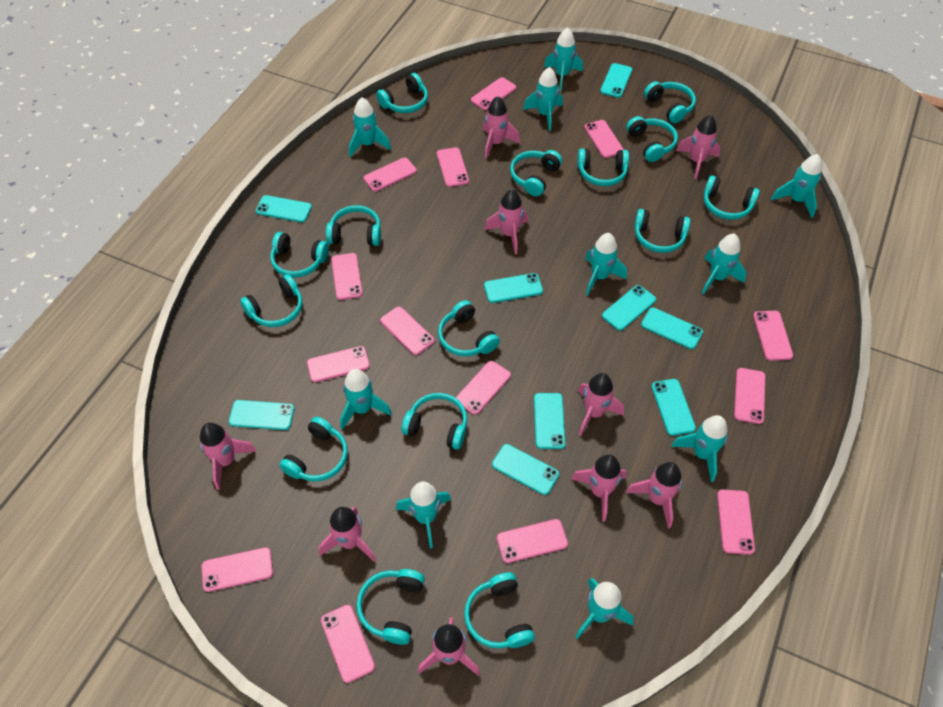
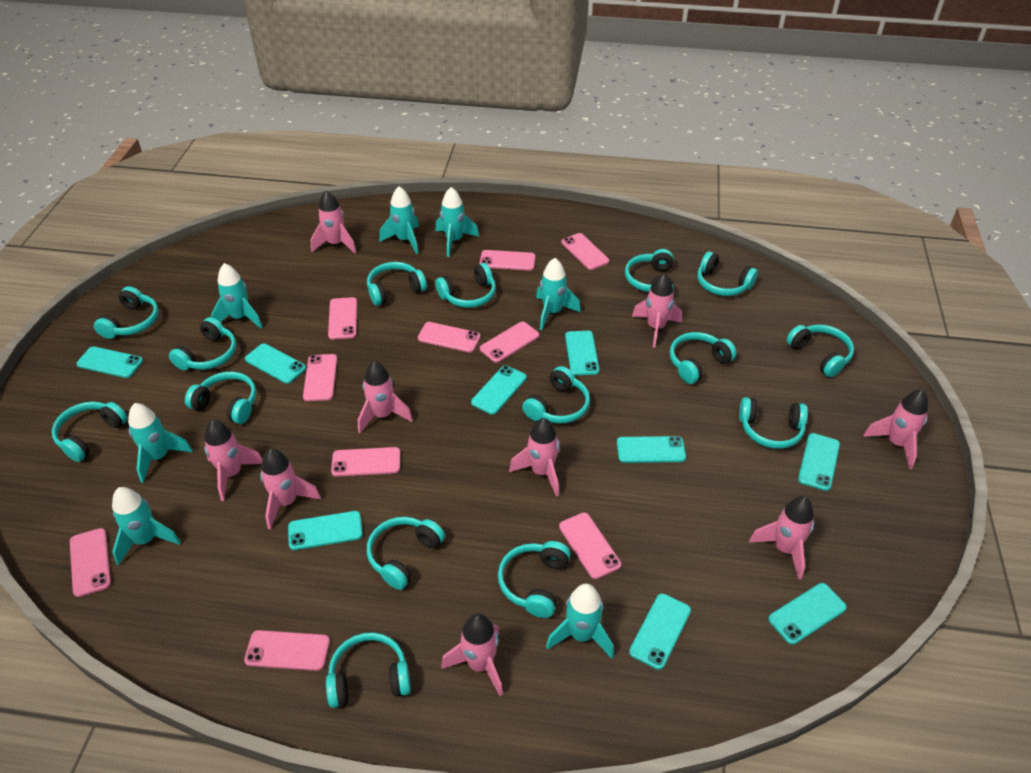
pink phone: [201,547,273,592] [307,346,370,383] [321,605,375,683] [331,253,363,300] [363,157,417,192] [380,307,435,355] [437,147,469,187] [456,361,511,415] [471,77,516,110] [497,519,568,563] [584,120,624,158] [717,490,755,555] [734,368,765,424] [753,311,793,361] = 14 -> [70,528,111,597] [244,630,330,671] [303,354,337,401] [328,297,357,340] [331,447,400,477] [418,322,481,353] [480,250,535,271] [480,322,539,363] [559,513,621,579] [562,233,609,270] = 10
turquoise rocket: [340,369,392,430] [349,97,391,157] [396,481,451,548] [523,67,563,131] [544,27,583,91] [575,578,634,639] [585,233,627,295] [671,415,728,482] [702,234,747,295] [771,154,822,218] = 10 -> [112,487,181,566] [128,403,193,483] [211,263,262,328] [379,186,419,254] [436,187,479,257] [536,258,581,330] [546,583,614,658] = 7

